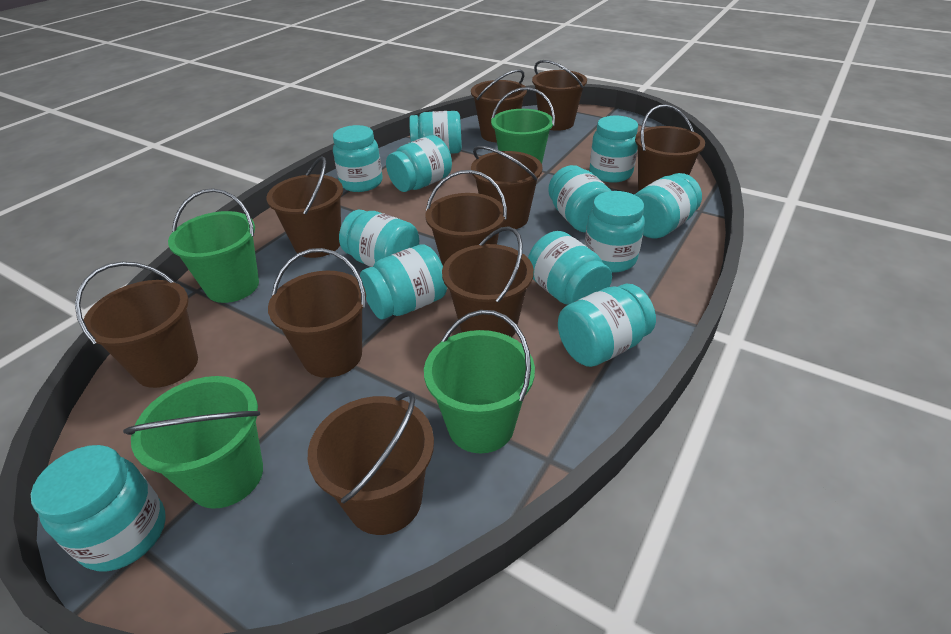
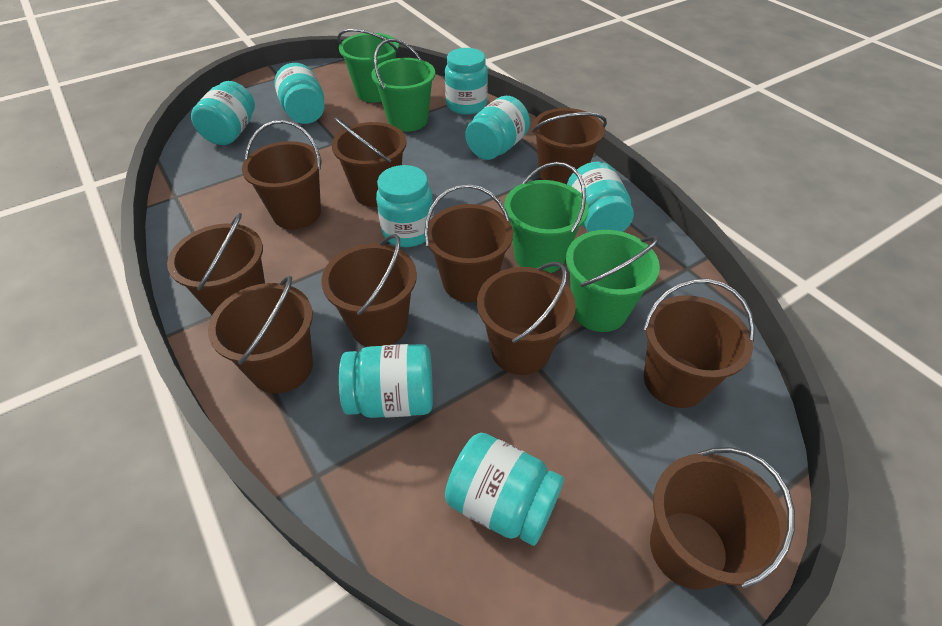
turquoise jar: [31,445,166,572] [333,125,382,192] [339,210,419,267] [360,244,447,320] [386,135,452,192] [409,111,462,154] [528,231,612,305] [548,165,611,233] [558,284,656,367] [584,191,645,273] [590,116,638,183] [635,173,702,238] = 12 -> [191,81,255,145] [274,63,325,124] [339,344,433,418] [376,165,434,247] [445,48,488,115] [445,433,564,546] [465,96,530,160] [567,162,634,232] = 8

